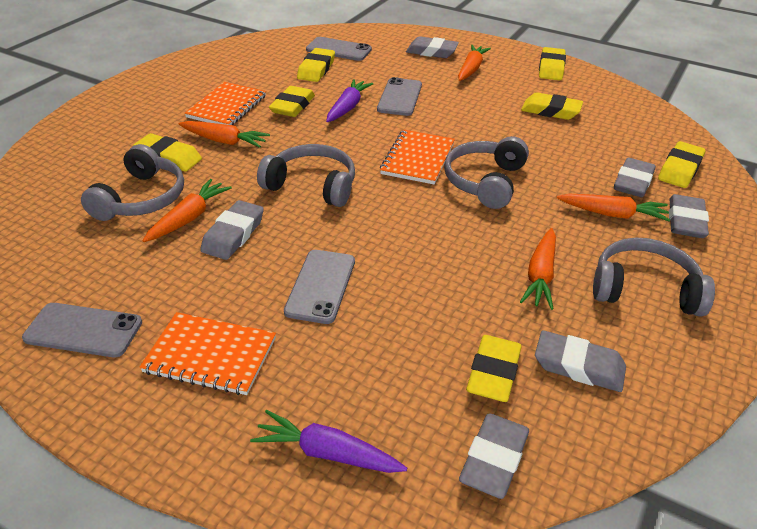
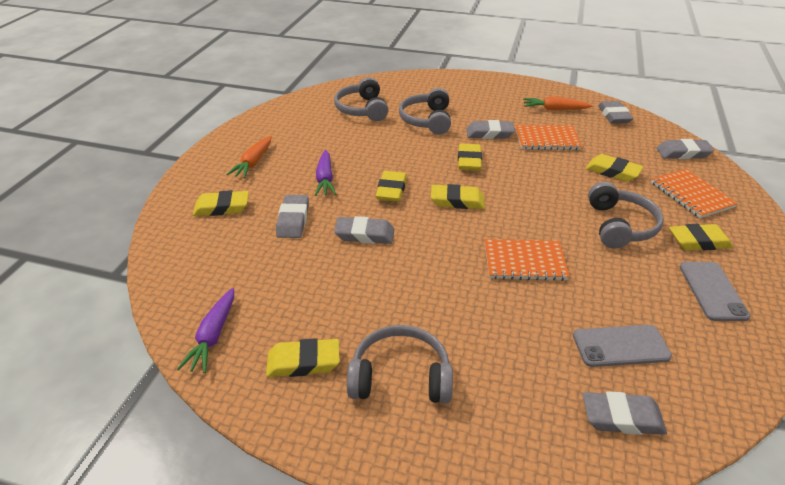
grey phone: [22,303,142,358] [284,250,355,324] [306,37,372,61] [377,77,422,116] = 4 -> [573,325,672,367] [679,262,751,321] = 2
orange carrot: [143,179,232,242] [179,121,270,148] [458,45,491,81] [520,228,556,310] [557,194,671,222] = 5 -> [226,136,272,178] [523,96,593,110] = 2

